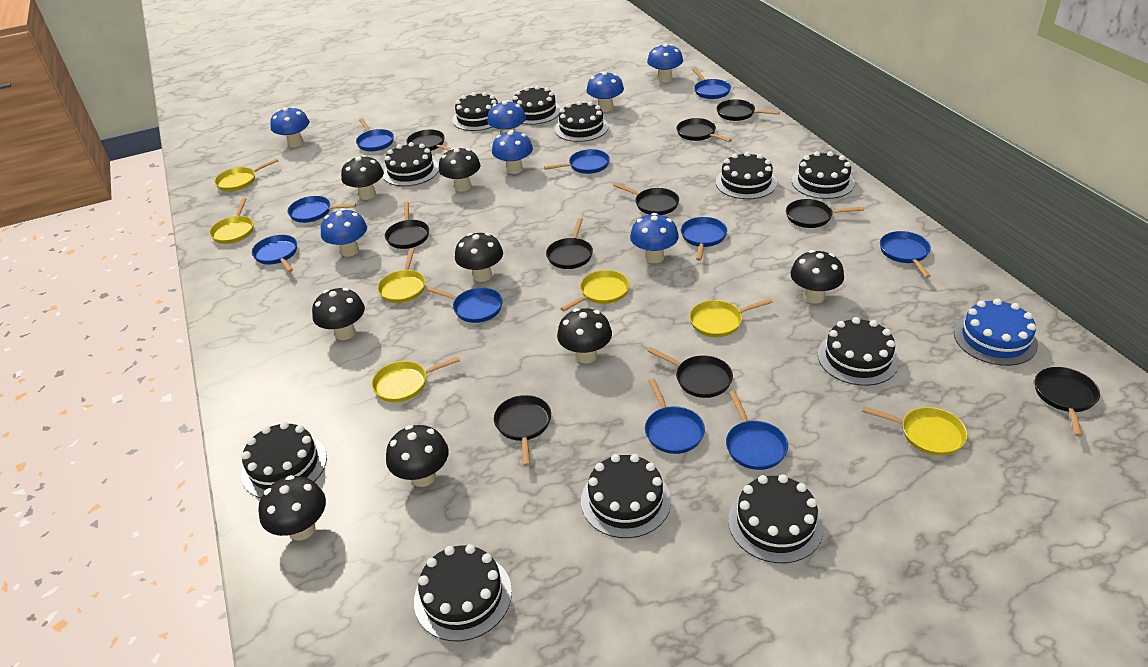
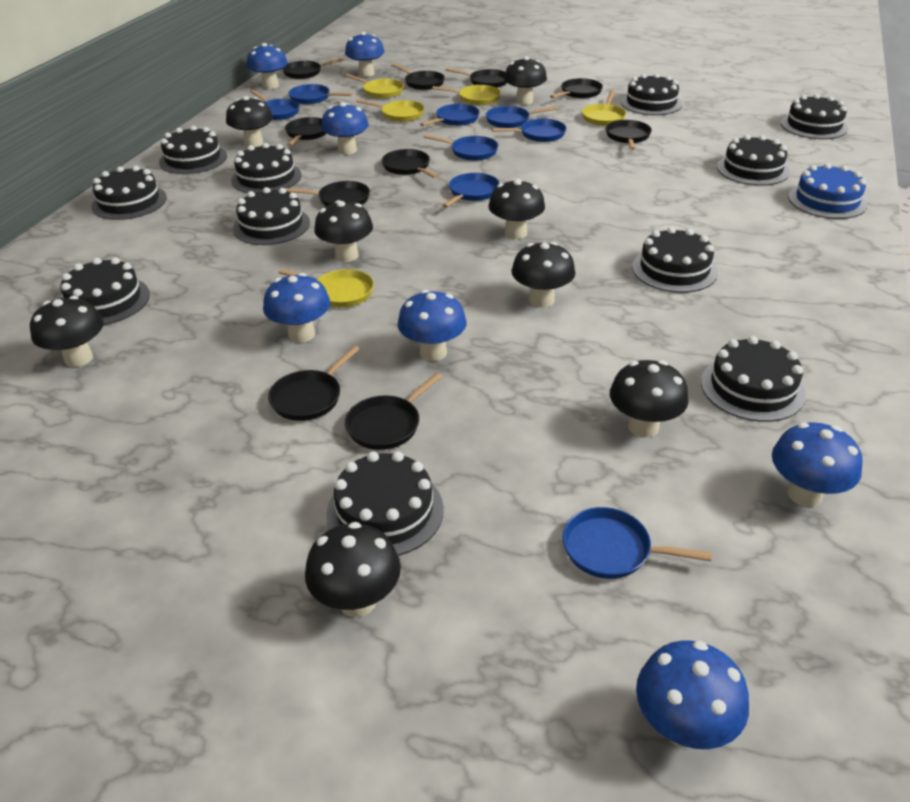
blue pan: [252,235,297,272] [287,196,356,223] [356,118,394,151] [427,287,503,323] [544,149,610,174] [645,379,705,454] [681,217,727,261] [692,68,731,99] [726,391,788,470] [880,231,931,278] = 10 -> [251,90,300,120] [288,84,353,104] [420,104,480,126] [423,134,498,161] [442,173,500,208] [486,106,558,128] [492,119,566,142] [563,507,712,579] = 8
yellow pan: [209,198,254,244] [214,158,278,192] [372,357,460,402] [377,248,425,303] [560,270,629,311] [690,298,773,337] [862,406,968,456] = 7 -> [279,269,374,307] [345,74,404,98] [356,99,425,122] [432,85,501,105] [582,90,626,126] = 5

